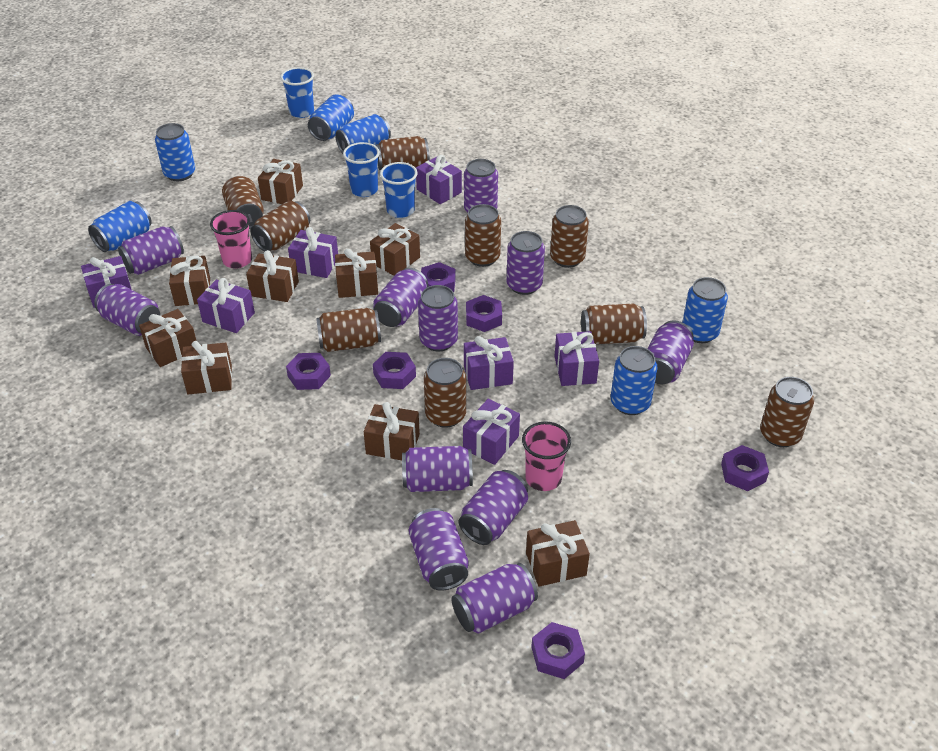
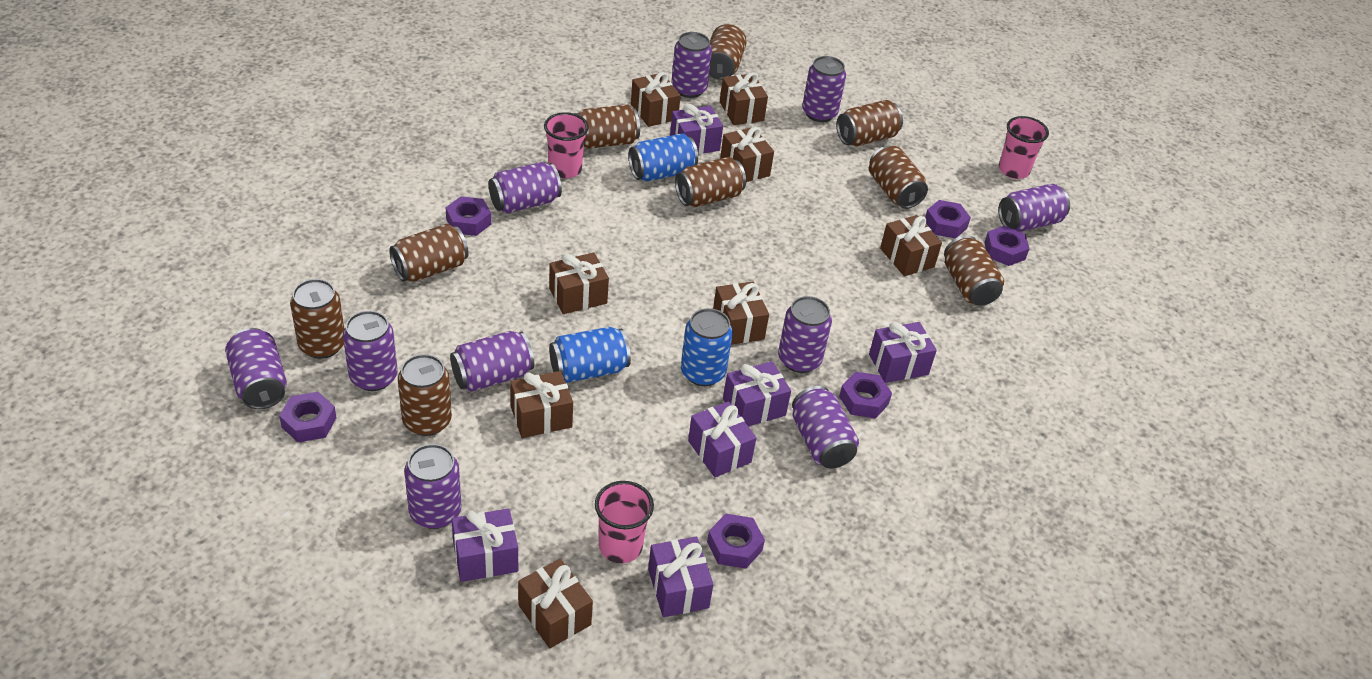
blue can: [88,201,152,252] [155,123,195,181] [308,94,354,141] [335,114,391,154] [611,346,658,415] [682,277,728,343] = 6 -> [549,327,631,383] [628,133,698,181] [681,308,733,386] = 3
blue cup: [281,67,314,118] [343,142,380,197] [380,162,417,218] = 3 -> none = 0
brown gift: [139,309,196,367] [169,256,210,306] [181,341,232,394] [246,250,299,302] [258,159,303,204] [335,249,378,298] [364,402,420,460] [370,223,420,275] [526,520,590,587] = 9 -> [510,371,573,438] [518,559,593,648] [549,253,609,314] [631,72,681,127] [713,281,769,345] [720,72,768,125] [720,127,774,182] [880,215,942,276] = 8
pink cup: [210,210,252,268] [522,422,571,491] = 2 -> [544,112,589,178] [595,481,654,563] [999,116,1049,179] = 3
purple can: [94,284,160,336] [118,226,184,275] [373,268,428,327] [402,446,473,492] [409,508,469,591] [418,285,458,351] [452,563,538,634] [459,470,528,545] [464,159,498,212] [506,231,545,295] [647,320,694,384] = 11 -> [225,328,287,409] [343,311,397,391] [404,444,462,529] [450,331,534,392] [489,162,562,213] [671,32,712,98] [778,296,832,373] [792,386,859,469] [802,56,846,122] [998,184,1070,232] = 10
purple gift: [81,256,132,308] [197,278,255,333] [288,227,338,278] [416,155,462,204] [463,399,520,465] [464,336,514,390] [554,331,599,386] = 7 -> [452,508,518,582] [648,537,714,617] [670,104,723,154] [688,401,756,477] [723,361,791,426] [869,322,937,383] = 6

